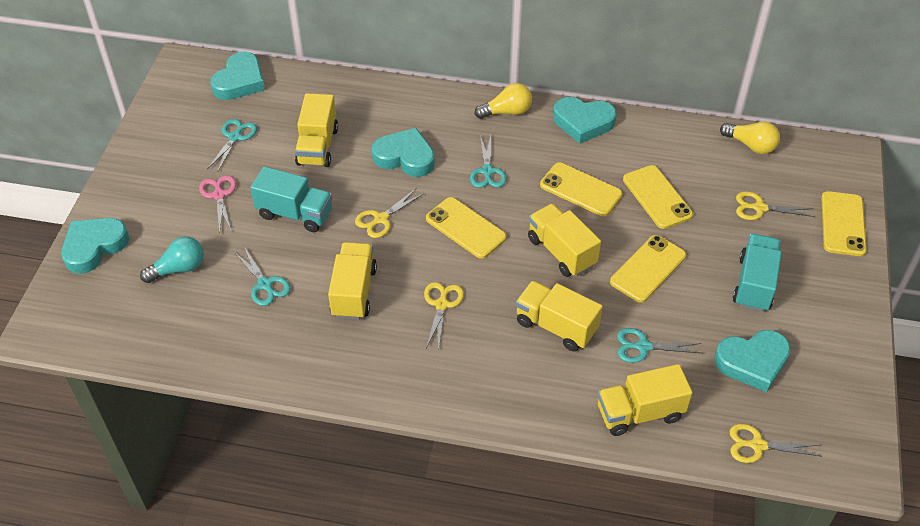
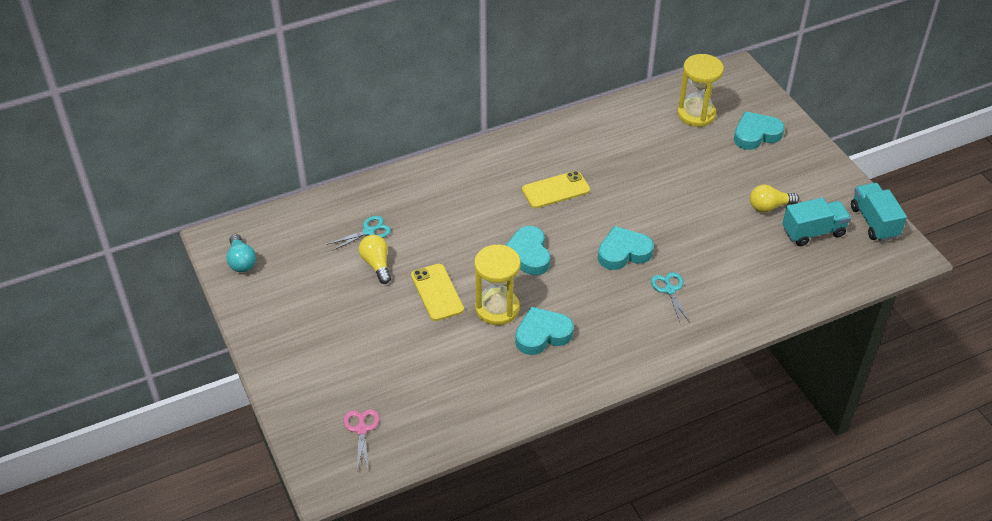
turquoise heart: [61,218,129,274] [210,51,265,100] [372,128,435,177] [553,97,617,144] [714,330,791,392] = 5 -> [506,226,550,275] [515,307,574,355] [598,226,654,270] [734,111,784,150] = 4
turquoise scissors: [208,119,257,171] [233,247,291,306] [470,135,507,188] [617,328,702,363] = 4 -> [327,216,391,251] [651,272,690,325] = 2
yellow hourglass: none = 0 -> [474,245,521,325] [677,54,724,127] = 2
yellow phone: [426,197,507,259] [540,162,623,216] [610,235,686,303] [623,165,693,229] [821,191,867,256] = 5 -> [411,264,464,321] [522,171,590,208] = 2
yellow scissors: [355,189,424,238] [424,282,464,351] [730,424,822,463] [736,191,814,220] = 4 -> none = 0
yellow truck: [295,93,338,167] [328,242,377,320] [516,281,603,351] [528,203,601,277] [597,364,693,436] = 5 -> none = 0

